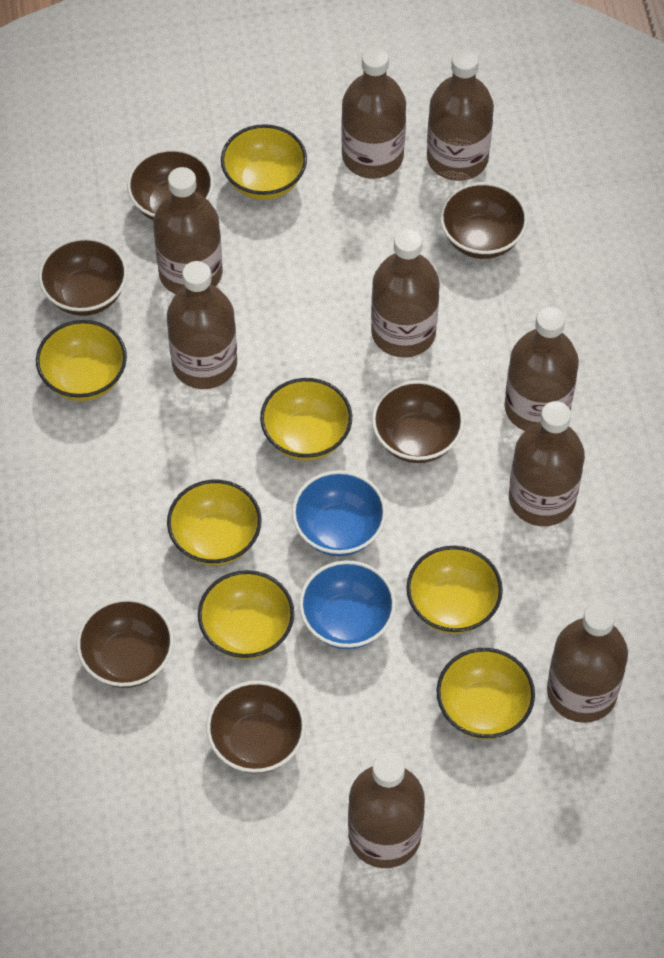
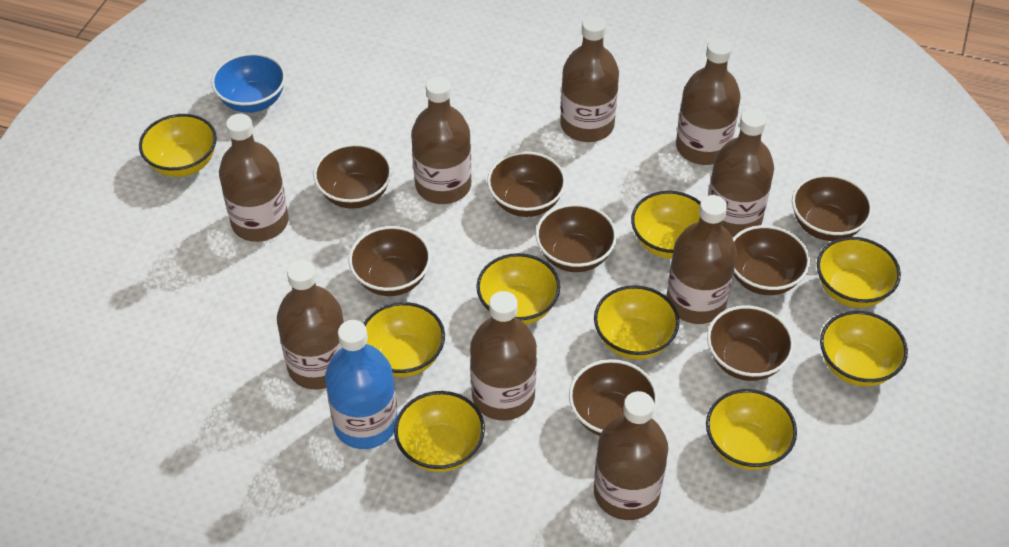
blue bottle: none = 0 -> [325,320,398,449] = 1
blue bowl: [292,470,386,556] [299,560,396,649] = 2 -> [211,53,286,113] = 1
brown bowl: [38,237,127,316] [76,598,174,688] [127,148,214,220] [206,681,306,773] [372,380,464,463] [440,182,528,259] = 6 -> [313,143,392,209] [349,226,431,296] [487,151,566,217] [536,203,617,272] [569,359,658,436] [707,305,794,381] [733,225,810,295] [792,174,873,241] = 8
yellow bowl: [36,320,127,401] [167,480,262,565] [198,570,294,659] [221,124,307,200] [260,378,352,461] [406,546,503,634] [437,648,535,739] = 7 -> [139,114,217,177] [363,302,445,377] [394,391,485,472] [476,253,560,325] [594,285,680,360] [631,191,701,259] [706,389,797,470] [817,237,901,308] [820,311,908,387] = 9

